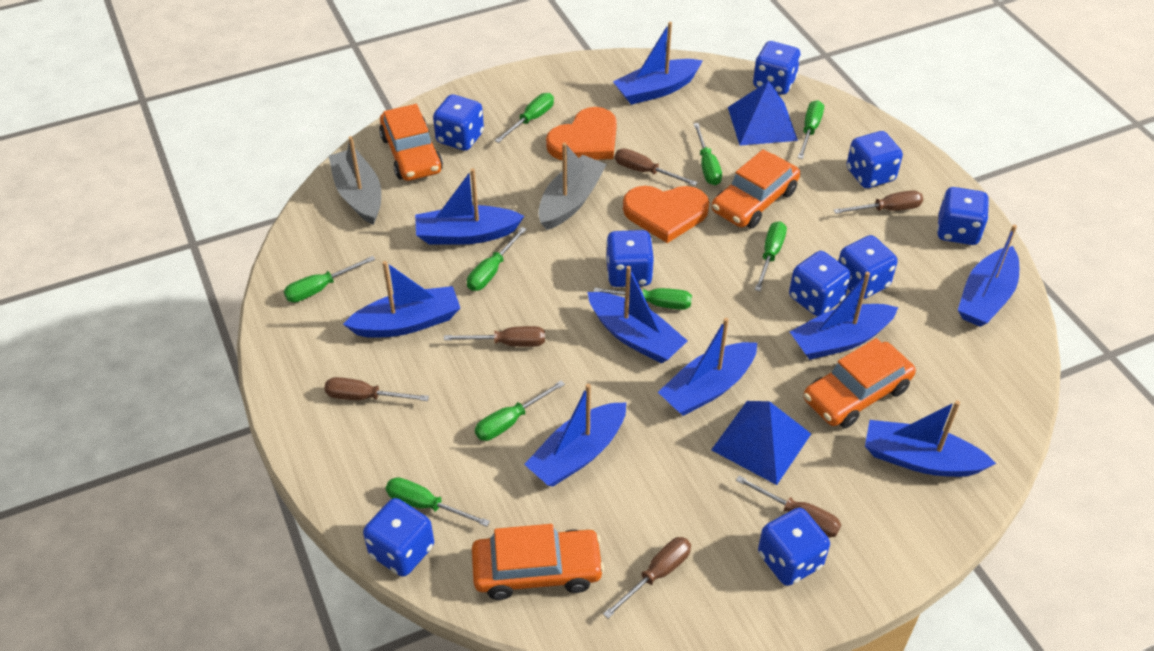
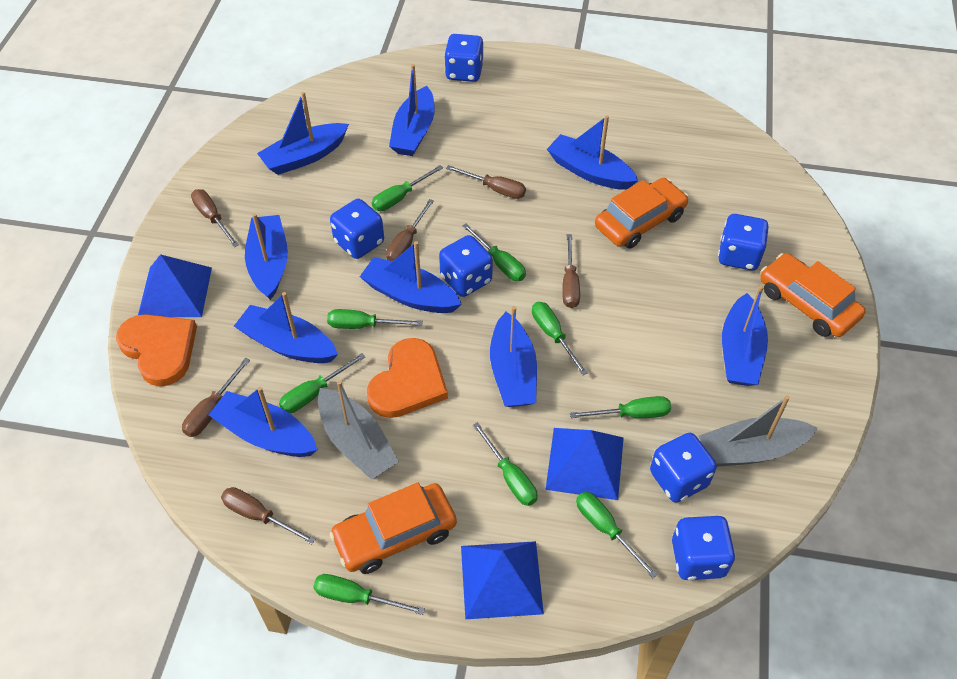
blue dice: [363,498,434,577] [433,94,484,151] [606,230,654,287] [753,41,801,95] [758,508,830,586] [789,251,851,316] [838,235,898,299] [847,131,903,188] [937,187,989,245] = 9 -> [330,199,384,259] [439,235,493,297] [444,34,484,82] [650,433,717,502] [672,516,735,580] [718,214,769,270] = 6
blue pyramid: [711,401,811,485] [728,81,798,146] = 2 -> [138,254,212,317] [461,541,544,619] [546,428,624,500] = 3
orange car: [379,104,443,181] [472,524,604,600] [712,149,800,228] [803,338,916,428] = 4 -> [329,482,457,574] [595,178,689,249] [760,253,866,337] = 3

